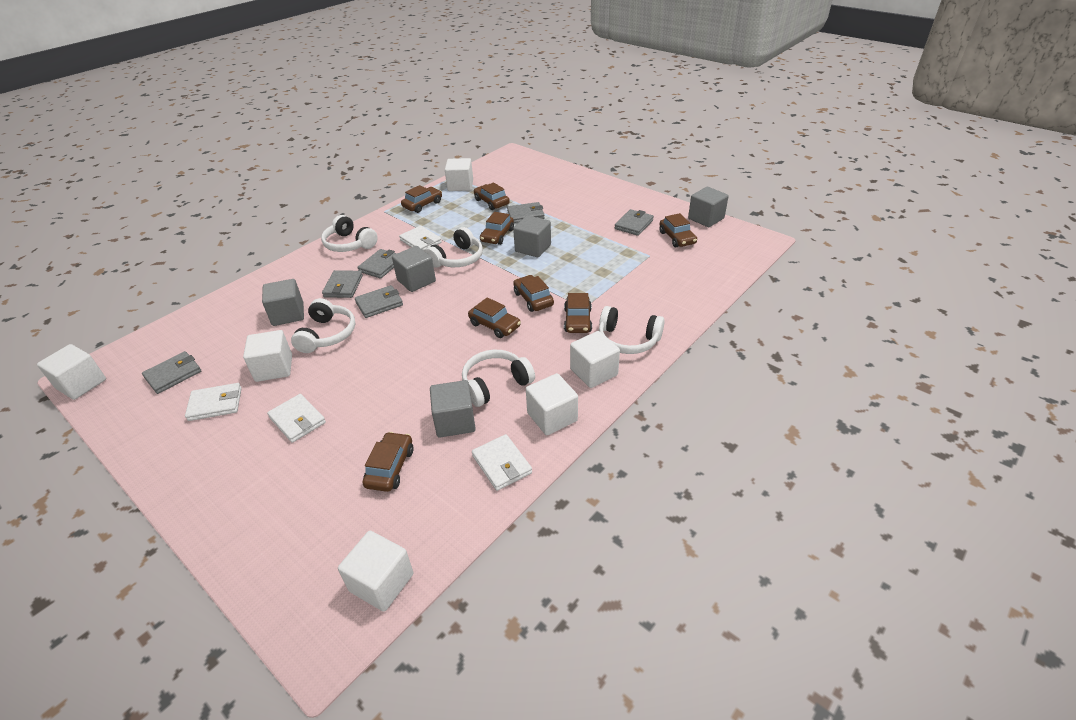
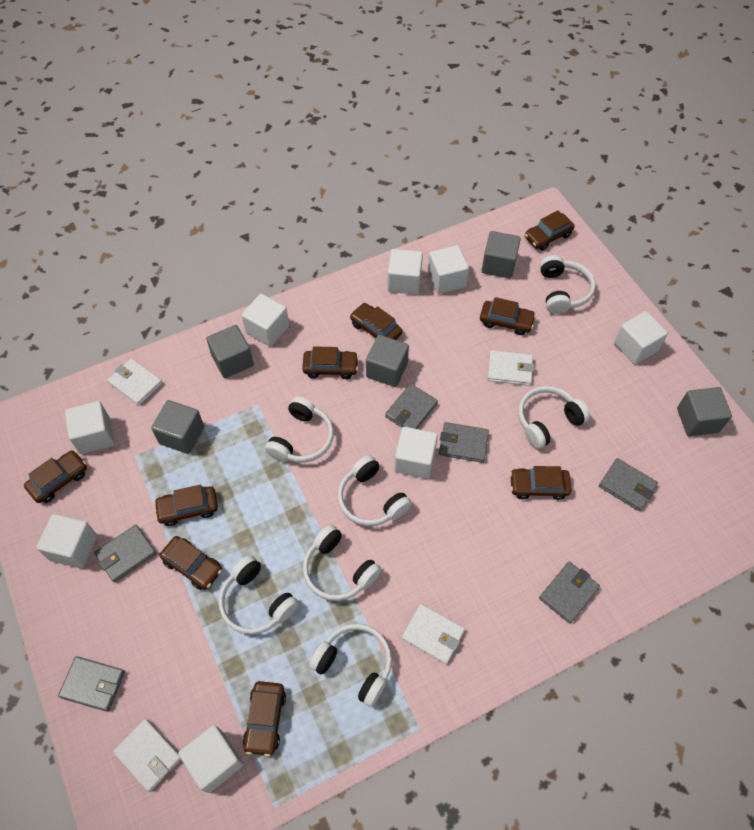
brown car: [363,432,413,492] [401,185,442,213] [468,297,521,338] [474,182,510,210] [480,212,514,245] [513,275,554,312] [564,293,592,333] [659,213,697,248] = 8 -> [24,450,87,503] [154,485,218,526] [160,536,222,590] [243,681,286,757] [302,346,359,379] [350,303,402,340] [480,297,536,335] [510,466,571,500] [525,210,575,251] = 9
white cube: [37,344,106,400] [243,330,292,382] [338,531,413,612] [445,158,473,191] [526,373,578,435] [570,331,620,388] = 6 -> [36,514,97,569] [65,401,114,454] [178,725,243,793] [242,294,289,347] [388,249,423,295] [395,427,438,479] [428,245,469,294] [614,311,668,365] = 8
white headphones: [291,298,355,353] [321,215,378,252] [425,227,483,268] [462,350,535,407] [598,306,665,354] = 5 -> [219,555,299,635] [265,397,334,463] [303,525,381,601] [309,623,392,707] [338,455,412,526] [518,386,590,449] [540,255,595,314] = 7

